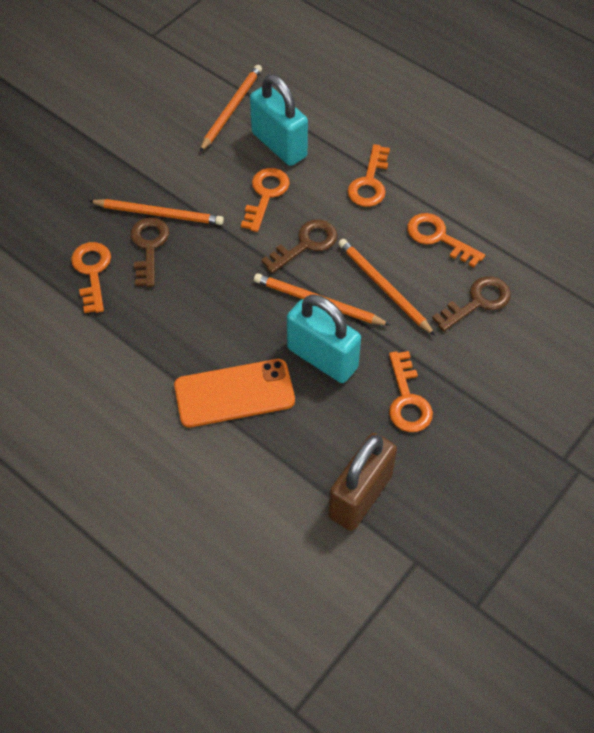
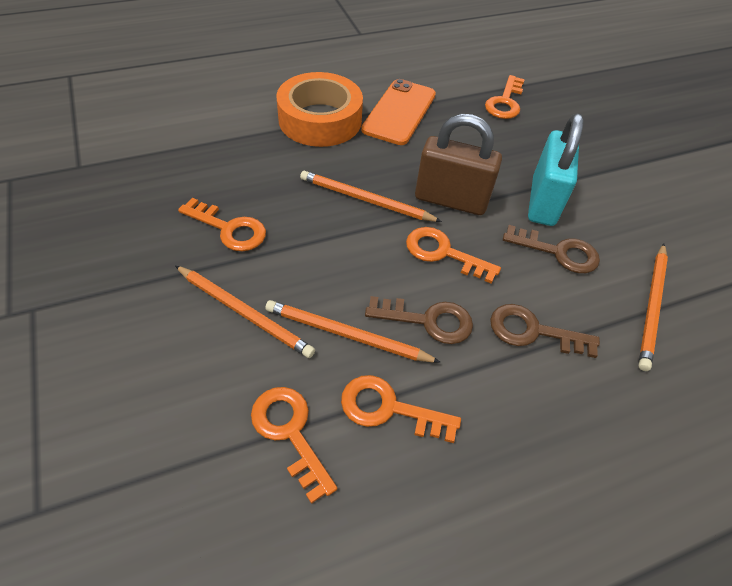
orange tape: none = 0 -> [276,72,363,147] = 1
turquoise padlock: [250,74,308,166] [287,294,361,383] = 2 -> [528,113,584,226] = 1

